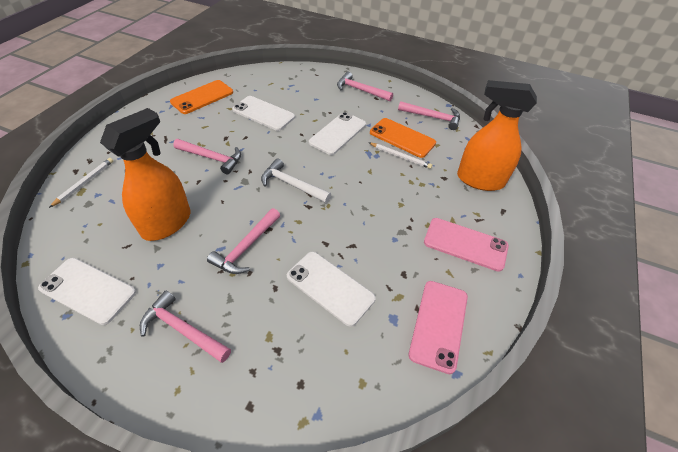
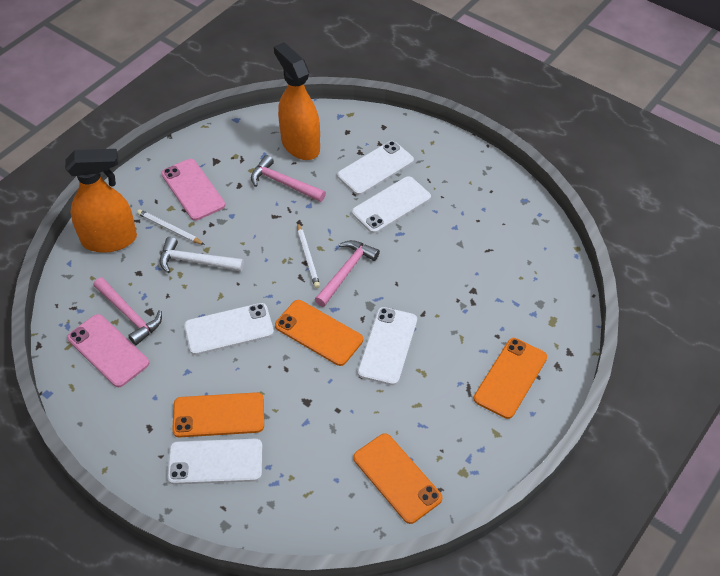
orange phone: [170,80,233,114] [370,118,436,158] = 2 -> [172,392,264,437] [275,300,363,366] [353,433,442,524] [474,338,547,419] = 4
pink hammer: [140,290,231,363] [173,139,241,175] [207,208,280,274] [337,72,393,101] [398,101,460,130] = 5 -> [94,277,162,345] [251,155,326,202] [315,240,380,307] = 3
white phone: [38,258,136,325] [232,96,295,131] [287,252,376,327] [309,112,366,155] = 4 -> [167,439,262,484] [184,303,274,355] [337,141,414,195] [352,176,431,233] [358,307,417,385] = 5

